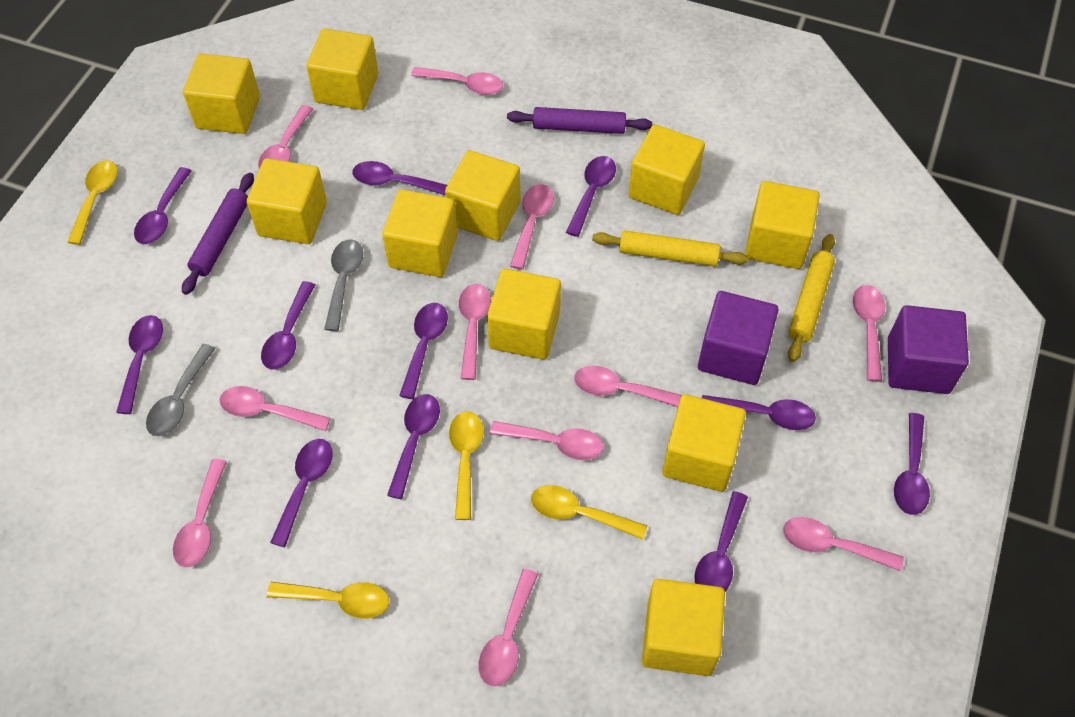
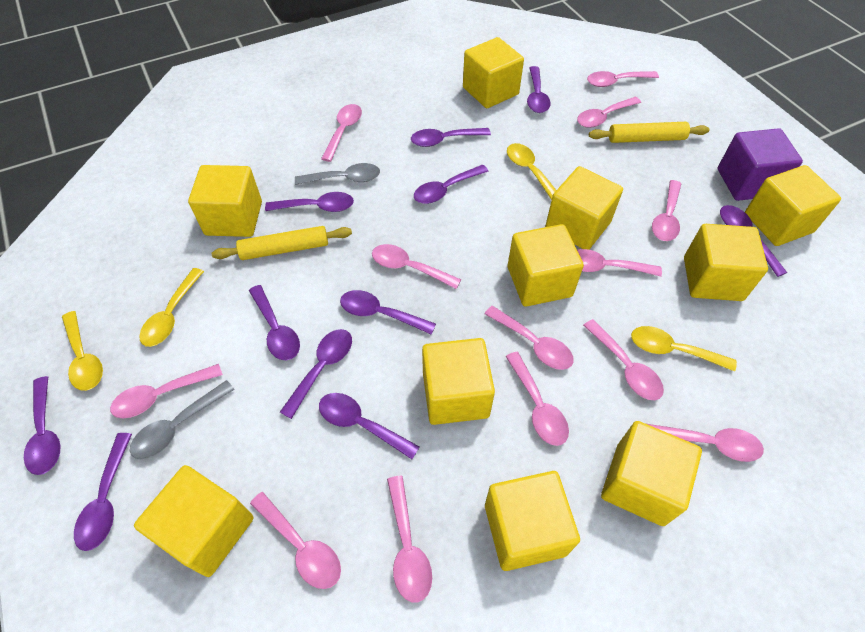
pink spoon: [173,459,227,567] [219,386,330,431] [258,105,313,169] [411,67,503,95] [459,284,491,380] [478,569,538,686] [490,421,604,460] [510,184,554,270] [574,366,682,407] [783,517,904,571] [852,285,885,381] = 11 -> [110,364,223,418] [250,492,341,589] [321,104,362,162] [372,244,461,289] [387,476,432,603] [485,306,573,370] [505,352,569,446] [577,97,641,128] [577,249,662,276] [583,319,664,400] [587,71,659,87] [645,423,764,462] [652,180,681,241] = 13
purple cube: [698,291,778,385] [888,305,969,394] = 2 -> [718,128,803,201] = 1
purple rolling pin: [182,173,254,295] [507,107,652,134] = 2 -> none = 0

